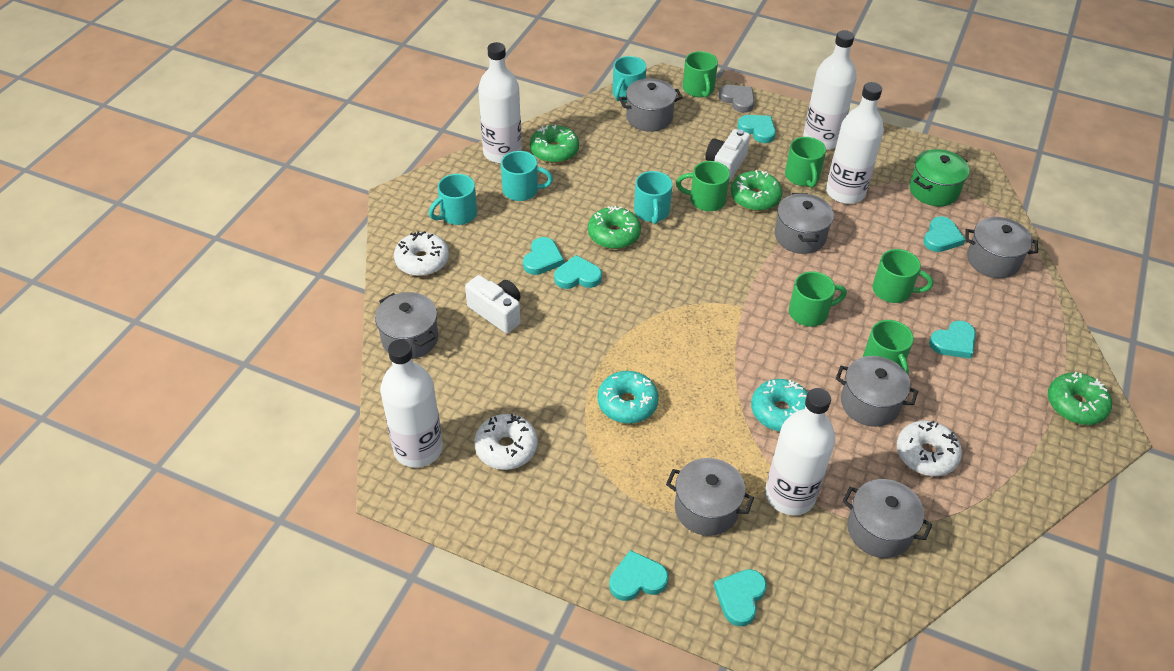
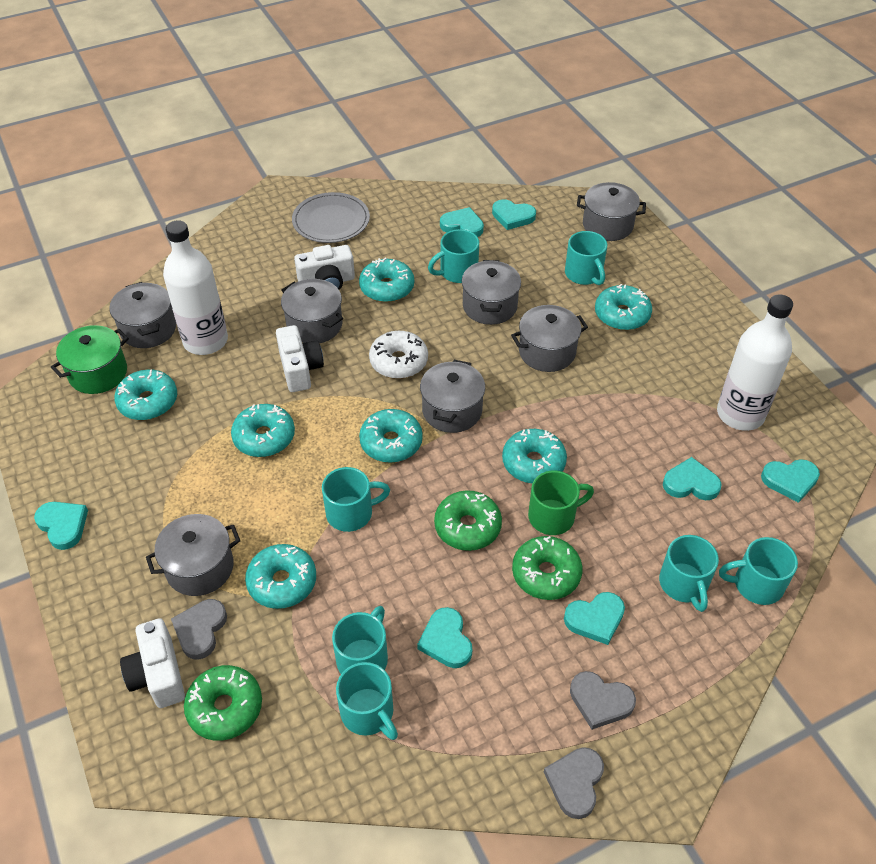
green donut: [530,125,579,163] [588,206,641,249] [731,170,782,211] [1048,372,1112,425] = 4 -> [184,665,262,741] [434,490,502,551] [512,536,583,600] = 3
green mug: [676,161,730,211] [683,51,718,97] [785,137,826,188] [789,271,847,327] [863,320,914,375] [873,249,933,303] = 6 -> [528,471,594,535] = 1
grey heart: [719,85,754,113] = 1 -> [171,599,227,660] [544,747,604,819] [570,671,636,730] = 3
grey plate: none = 0 -> [292,192,370,243] = 1
turquoise donut: [598,371,659,423] [751,379,808,432] = 2 -> [114,369,177,420] [231,404,295,457] [245,544,316,609] [359,257,414,302] [359,409,423,463] [502,429,567,483] [595,284,652,330] = 7
turquoise mug: [429,174,477,225] [501,151,553,201] [612,56,647,102] [634,171,672,224] = 4 -> [322,467,390,532] [332,606,388,674] [336,662,398,740] [428,229,479,283] [565,231,607,285] [659,535,719,612] [719,537,798,605] = 7
white bottle: [380,339,443,468] [478,42,522,163] [765,388,835,515] [803,30,857,150] [826,82,884,204] = 5 -> [163,220,228,355] [717,294,793,431] = 2
white camera: [465,275,521,333] [705,129,750,182] = 2 -> [120,618,185,708] [276,325,324,392] [294,245,355,290] = 3
white donut: [394,231,449,276] [474,414,538,470] [897,420,962,476] = 3 -> [369,331,428,379] = 1

